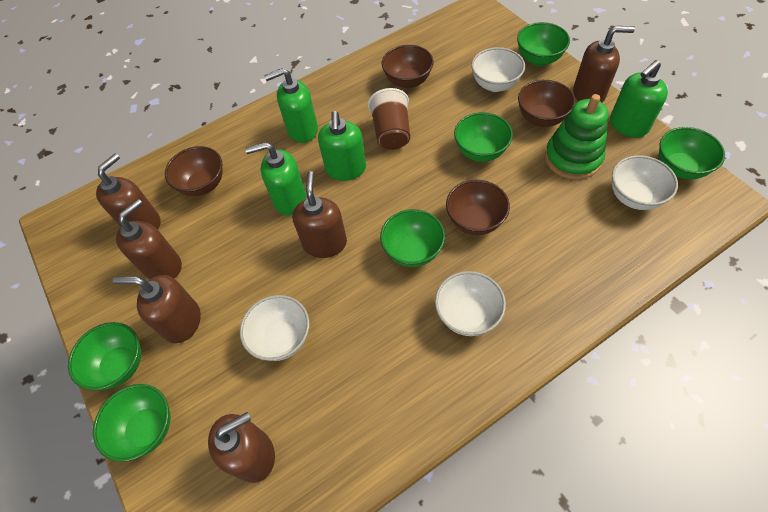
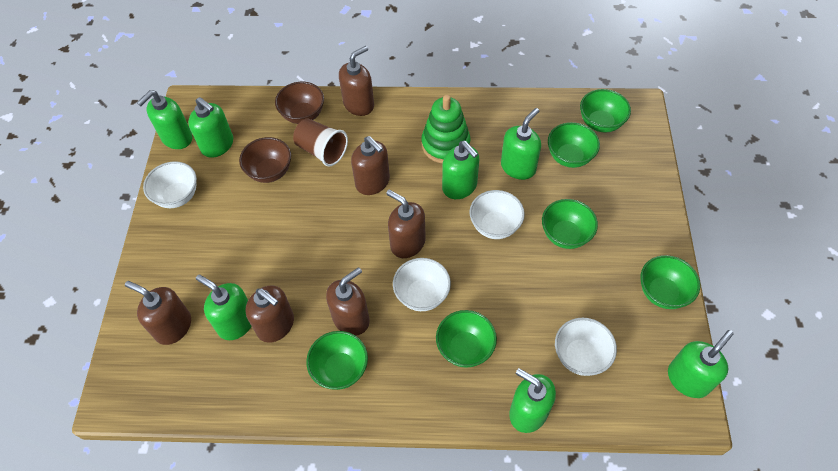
brown bowl: [165,146,223,196] [382,45,434,88] [446,180,510,235] [518,80,576,127] = 4 -> [239,137,291,183] [275,82,324,124] = 2
green soap dispenser: [245,142,306,216] [264,68,318,143] [318,111,366,181] [610,60,668,138] = 4 -> [137,90,192,149] [188,97,233,158] [196,274,252,340] [442,141,479,199] [501,108,541,180] [509,368,556,433] [668,330,733,398] = 7

